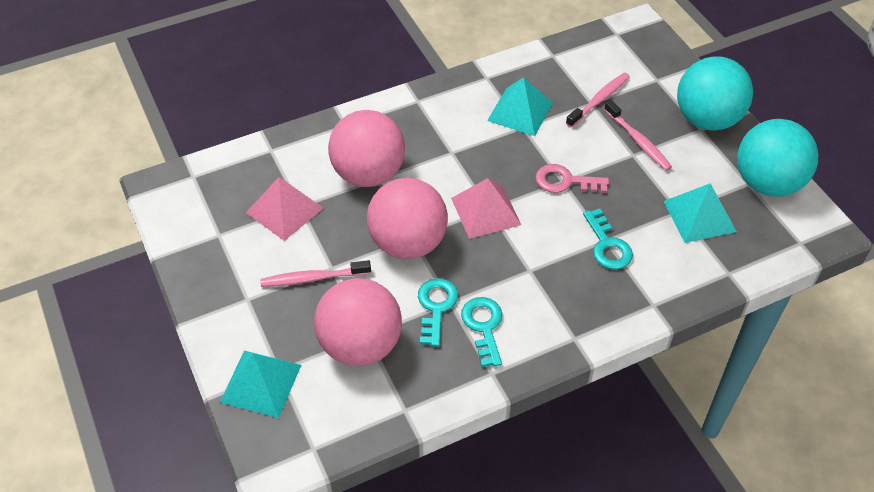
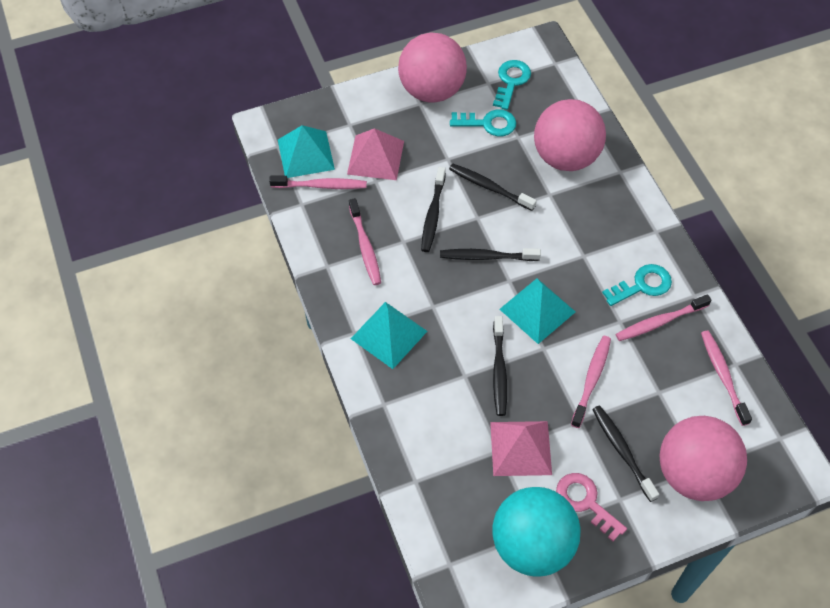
black toothbrush: none = 0 -> [421,167,446,252] [440,248,541,261] [449,164,537,211] [493,316,507,416] [592,405,660,502] = 5
pink toothbrush: [260,260,371,287] [566,73,630,128] [604,100,672,171] = 3 -> [269,176,367,189] [349,198,381,285] [571,336,611,428] [616,294,711,341] [701,330,752,426] = 5
turquoise ball: [677,56,753,131] [737,119,818,197] = 2 -> [492,487,581,577] = 1

